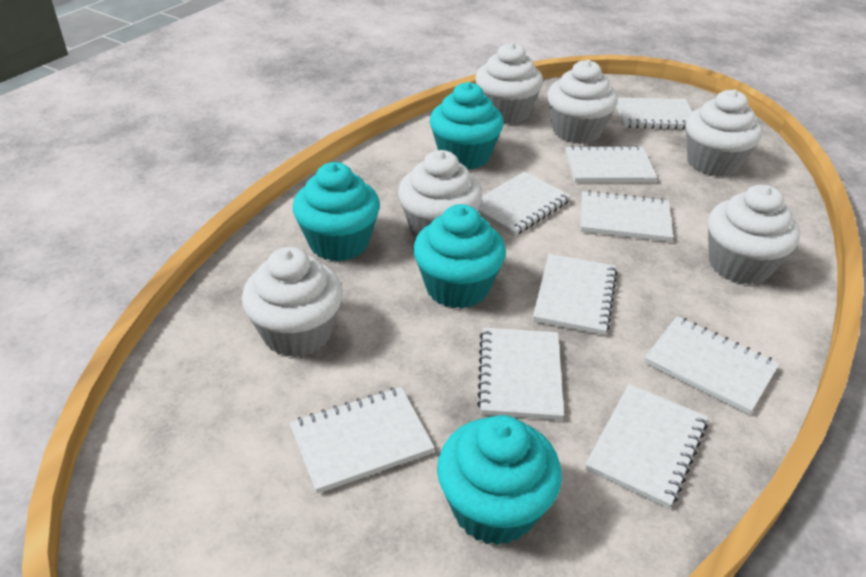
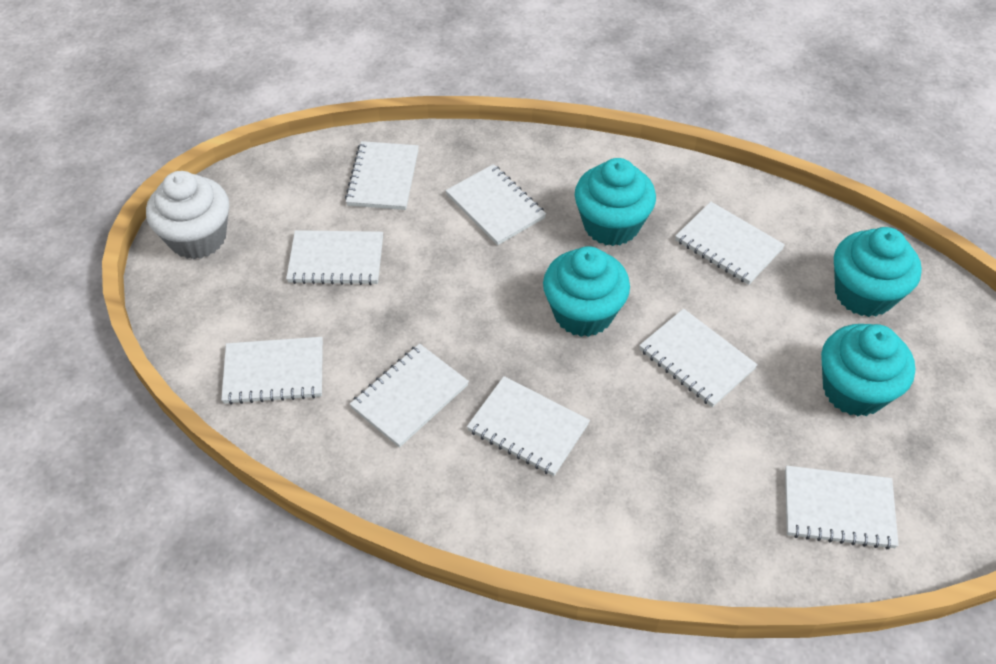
white cupcake: [242,247,343,358] [398,150,482,238] [475,42,543,124] [547,60,618,144] [685,89,762,177] [708,184,800,285] = 6 -> [146,171,229,259] = 1

